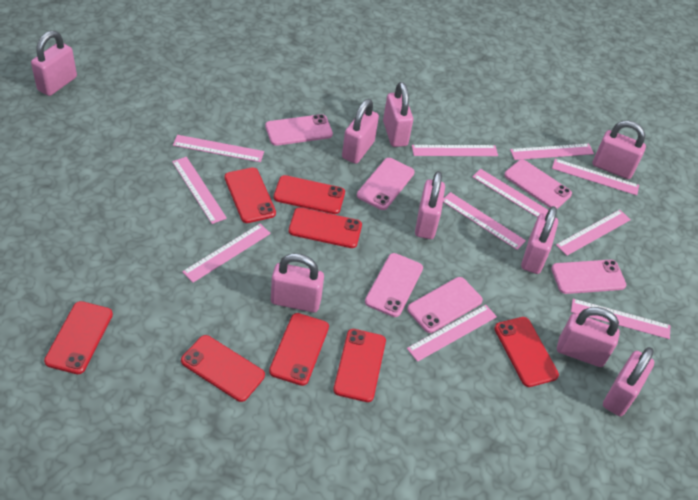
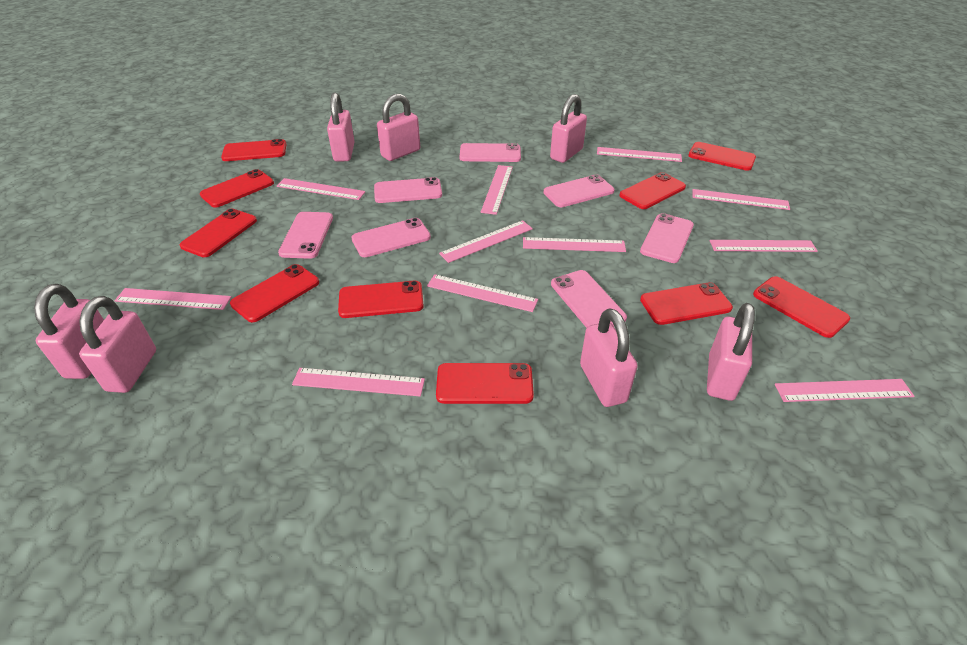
pink padlock: [31,31,77,96] [271,253,324,313] [342,99,379,164] [383,82,413,147] [415,171,445,239] [521,206,558,274] [557,307,620,367] [593,120,646,179] [603,347,654,416] = 9 -> [34,284,104,379] [79,296,156,393] [327,93,355,162] [377,94,420,161] [550,94,587,163] [580,308,638,407] [707,303,755,401] = 7
pink phone: [265,114,333,146] [357,158,414,210] [365,253,423,317] [407,277,483,333] [504,159,572,209] [551,260,626,294] = 6 -> [278,212,333,259] [352,218,431,257] [374,177,442,203] [459,143,521,162] [543,174,615,207] [551,270,627,328] [640,213,694,263] = 7
red phone: [44,301,113,374] [181,335,265,402] [224,168,276,223] [269,313,329,386] [274,175,345,214] [289,207,362,248] [333,329,386,402] [494,317,559,387] = 8 -> [180,209,257,257] [200,169,274,208] [221,139,287,161] [230,264,319,323] [338,281,424,318] [436,363,534,404] [619,172,686,209] [640,282,733,325] [688,142,756,171] [753,276,850,338] = 10

